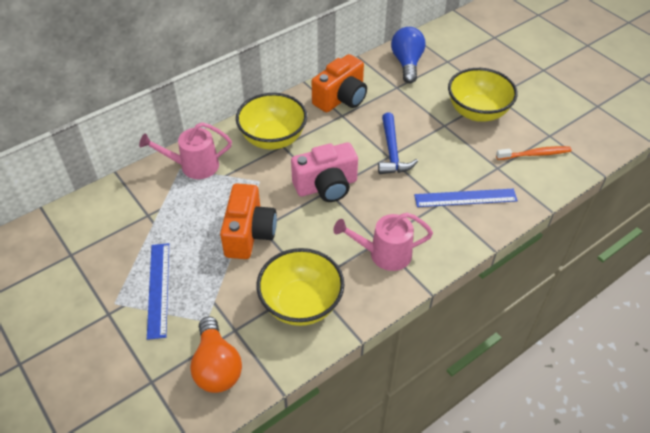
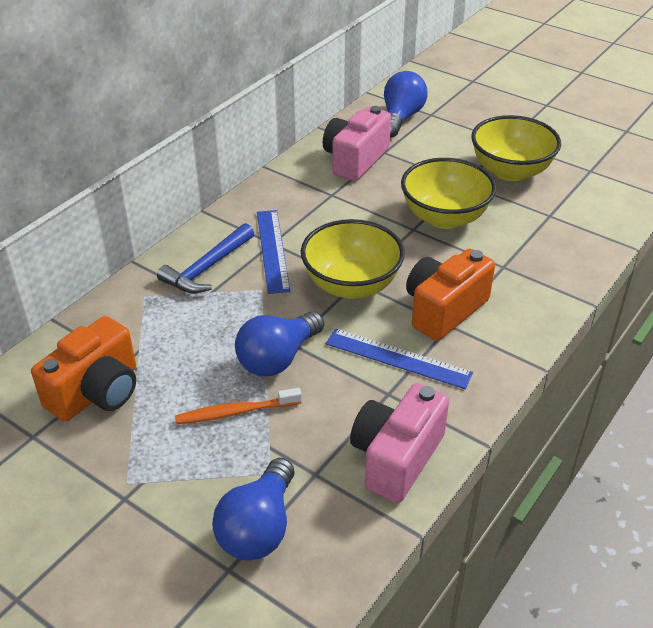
blue light bulb: [391,27,426,83] = 1 -> [212,458,294,560] [235,311,324,376] [384,71,428,138] = 3
orange light bulb: [190,316,242,393] = 1 -> none = 0
pink camera: [291,142,358,202] = 1 -> [323,106,391,181] [350,383,449,503] = 2
pink watering can: [139,122,232,179] [333,213,433,271] = 2 -> none = 0

